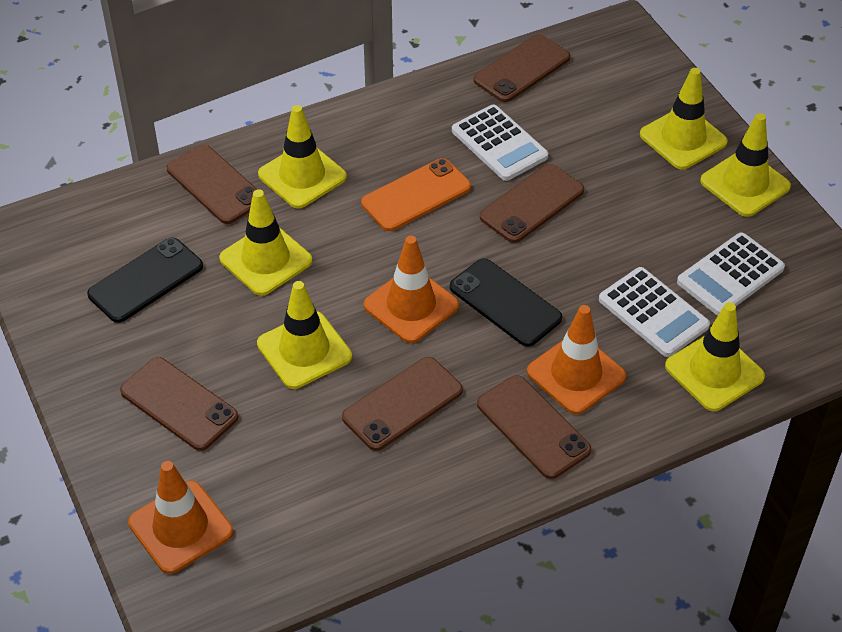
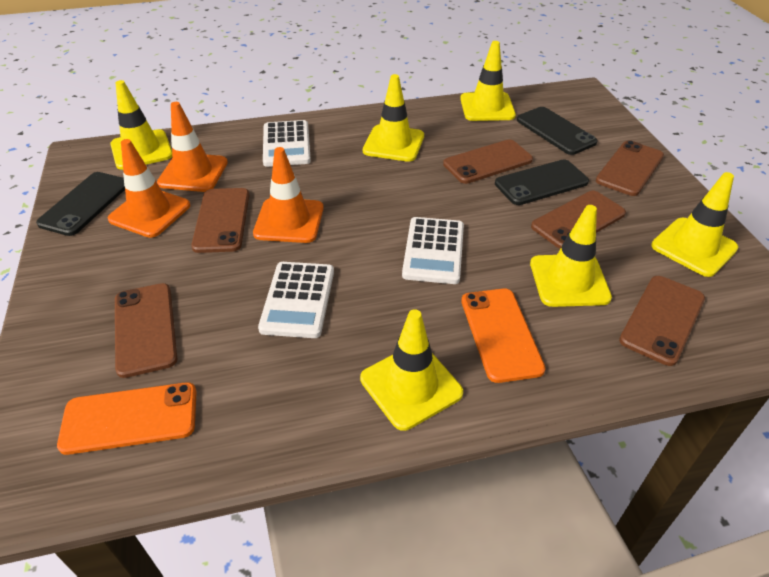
black phone: [87,237,203,323] [450,258,562,347] = 2 -> [36,172,125,236] [495,159,589,205] [517,107,598,155] = 3
orange phone: [361,158,471,231] = 1 -> [57,382,197,455] [461,289,546,383] = 2

